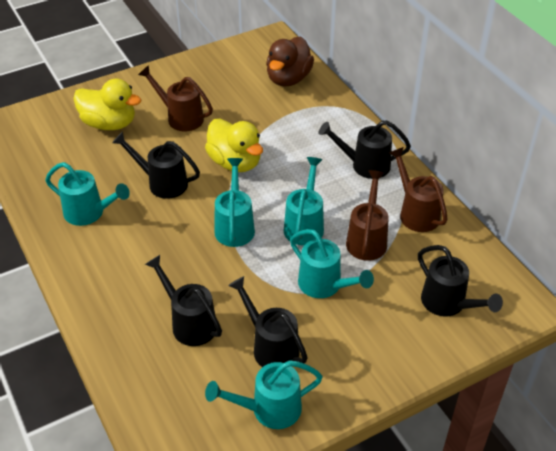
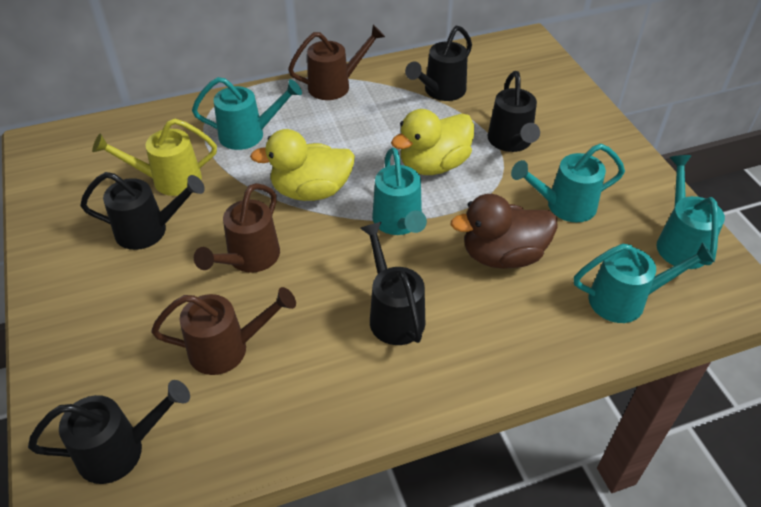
yellow watering can: none = 0 -> [92,119,217,196] = 1

